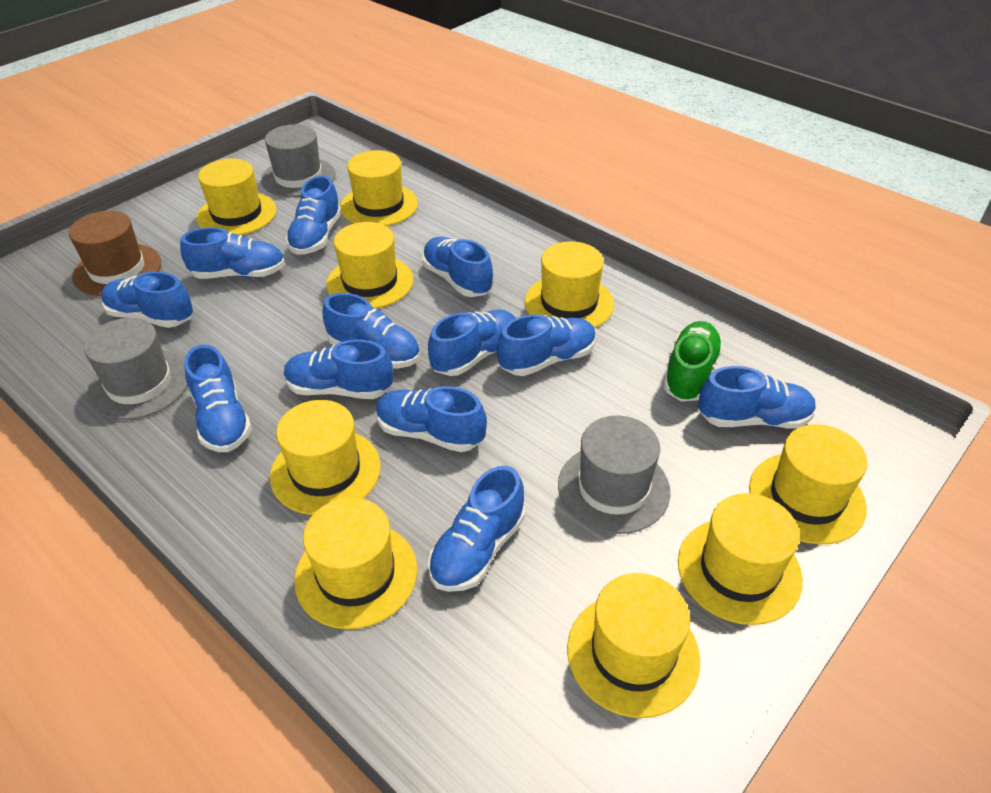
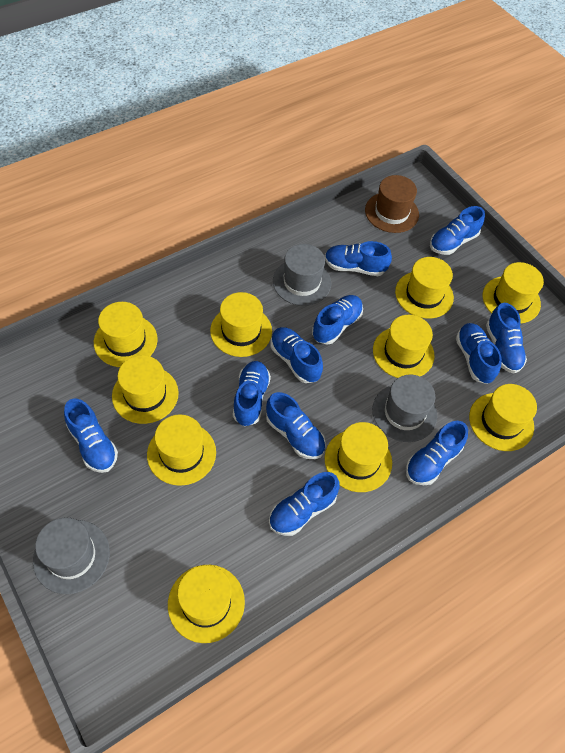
blue shoe: [101,271,193,328] [180,227,285,279] [184,344,252,452] [284,340,393,399] [285,175,341,255] [323,293,420,368] [376,386,487,452] [422,237,493,297] [428,310,516,376] [428,466,525,592] [497,314,596,376] [698,366,816,429] = 12 -> [64,398,118,473] [233,361,271,426] [266,392,326,459] [269,472,340,536] [271,327,323,383] [312,295,363,345] [325,241,392,276] [406,421,468,485] [430,206,485,255] [456,323,502,384] [486,303,527,373] = 11
green shoe: [663,321,723,401] = 1 -> none = 0
yellow hat: [196,159,277,235] [270,400,381,515] [294,498,417,630] [326,222,413,309] [340,150,418,226] [525,241,614,328] [567,573,700,718] [678,493,803,625] [749,424,867,545] = 9 -> [94,302,158,367] [112,355,179,424] [147,414,216,486] [168,565,245,643] [210,292,272,357] [324,422,392,492] [373,315,435,378] [395,257,454,319] [469,384,537,451] [483,262,544,323] = 10

